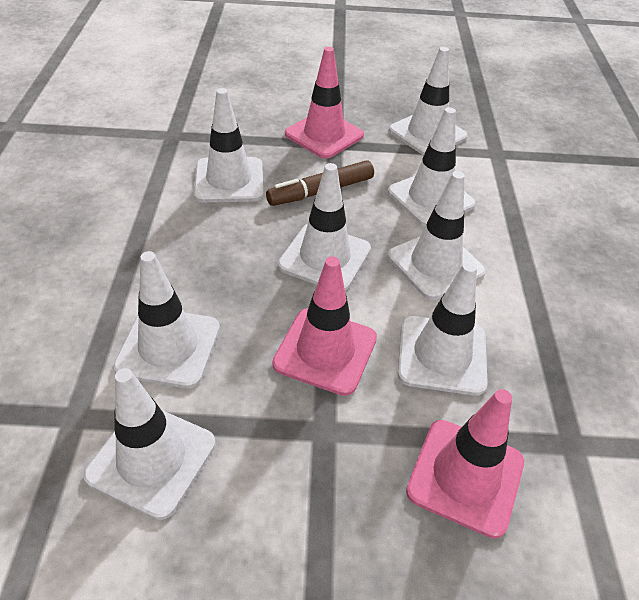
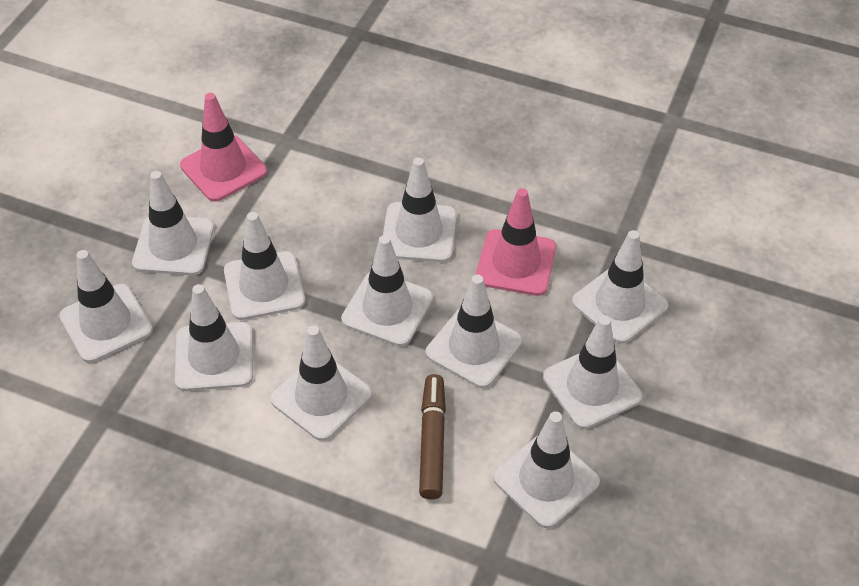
pink traffic cone: [272,257,377,396] [285,47,364,159] [406,389,524,538] = 3 -> [180,93,267,202] [476,188,556,296] = 2
white traffic cone: [84,368,216,520] [113,251,220,388] [194,88,263,203] [278,163,371,291] [388,107,476,227] [388,171,486,300] [389,47,467,155] [398,262,488,396] = 8 -> [59,250,153,363] [132,171,214,275] [175,284,253,391] [224,212,305,320] [270,326,372,441] [341,235,433,347] [383,158,457,262] [426,275,522,388] [493,411,600,528] [543,315,643,429] [572,230,669,344] = 11

